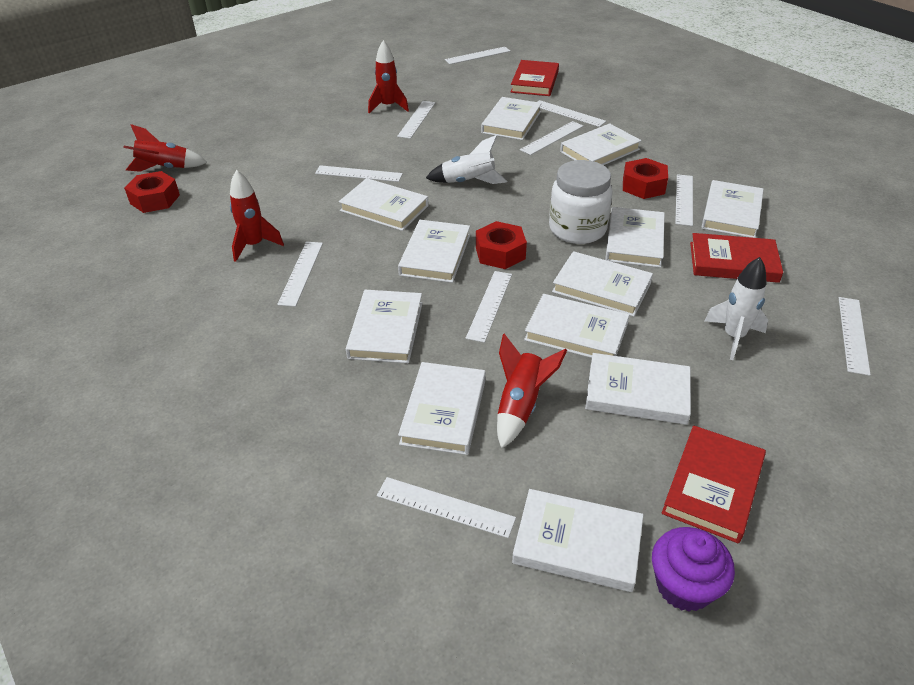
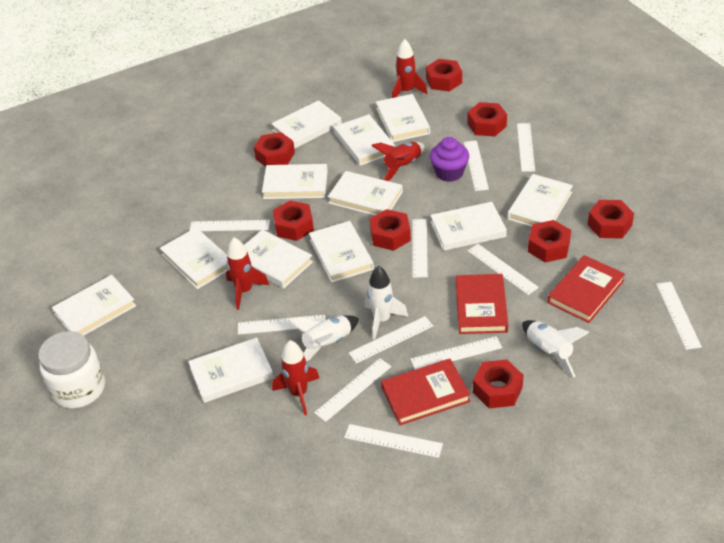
red nut: [124,171,180,213] [476,221,527,269] [623,158,668,199] = 3 -> [254,132,295,167] [273,201,314,241] [370,209,411,251] [426,59,462,91] [467,102,507,136] [473,360,524,408] [528,220,571,263] [588,200,634,238] = 8
white rocket: [426,135,507,184] [704,257,768,360] = 2 -> [288,315,359,361] [364,266,408,340] [522,320,589,378] = 3
white ruler: [277,242,323,307] [315,165,403,182] [377,477,516,538] [397,101,435,139] [445,47,510,64] [466,271,512,343] [520,121,583,155] [537,100,606,127] [675,174,693,226] [839,297,871,376] = 10 -> [189,220,270,231] [238,315,326,335] [314,358,391,422] [344,424,443,458] [349,316,433,363] [411,336,502,370] [412,219,428,278] [464,140,489,191] [468,244,539,295] [517,123,535,172] [656,282,702,350] = 11

